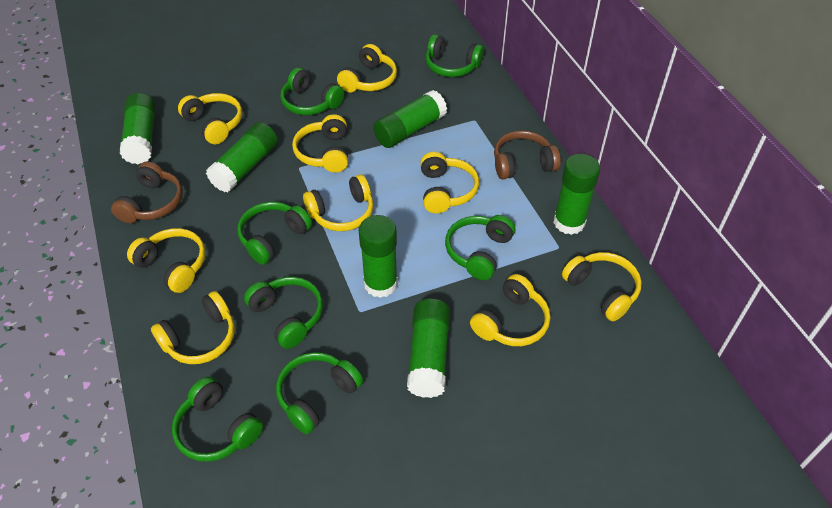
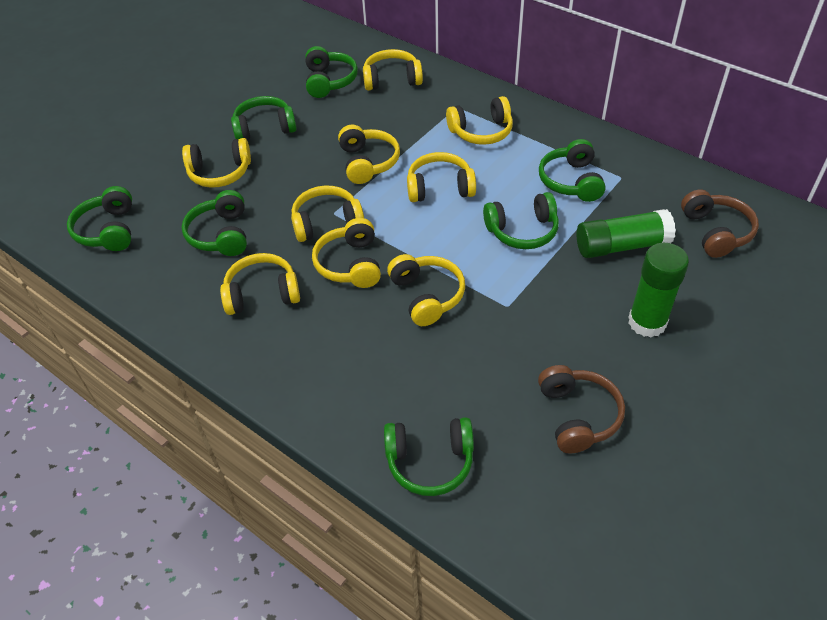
green glue stick: [120,93,156,164] [206,122,278,192] [359,215,398,298] [373,90,447,148] [407,299,450,398] [553,154,600,235] = 6 -> [577,209,676,258] [628,243,689,338] = 2

